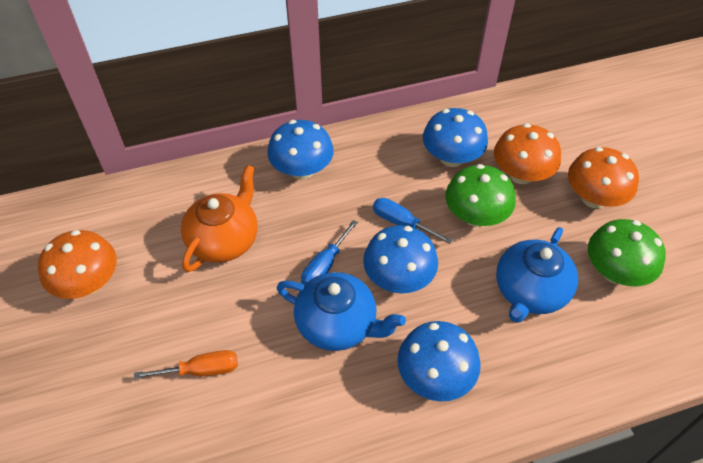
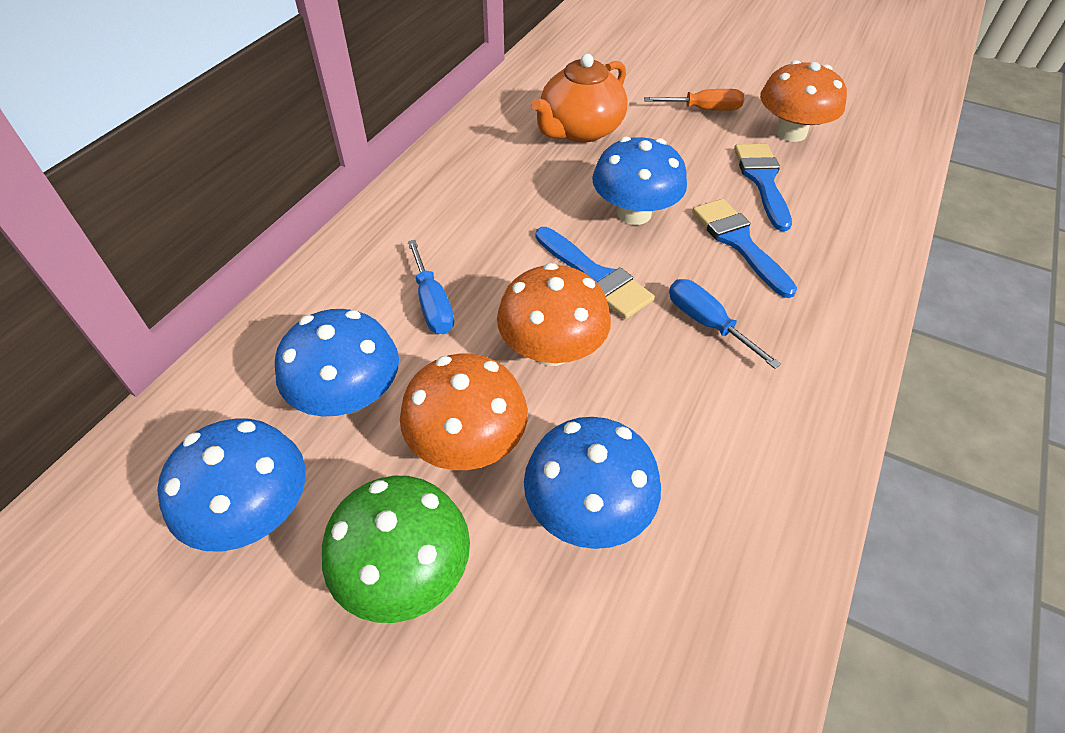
blue brush: none = 0 -> [536,227,655,319] [692,199,797,298] [734,144,792,231] = 3
blue teapot: [277,272,406,351] [496,227,578,323] = 2 -> none = 0
green mushroom: [445,164,515,227] [588,219,666,286] = 2 -> [322,476,470,623] = 1

